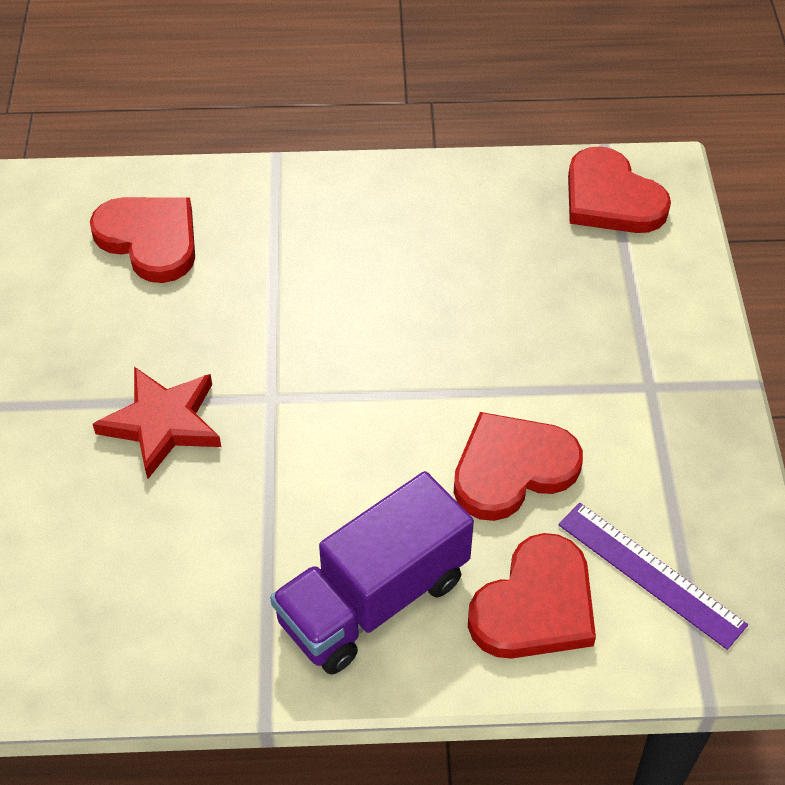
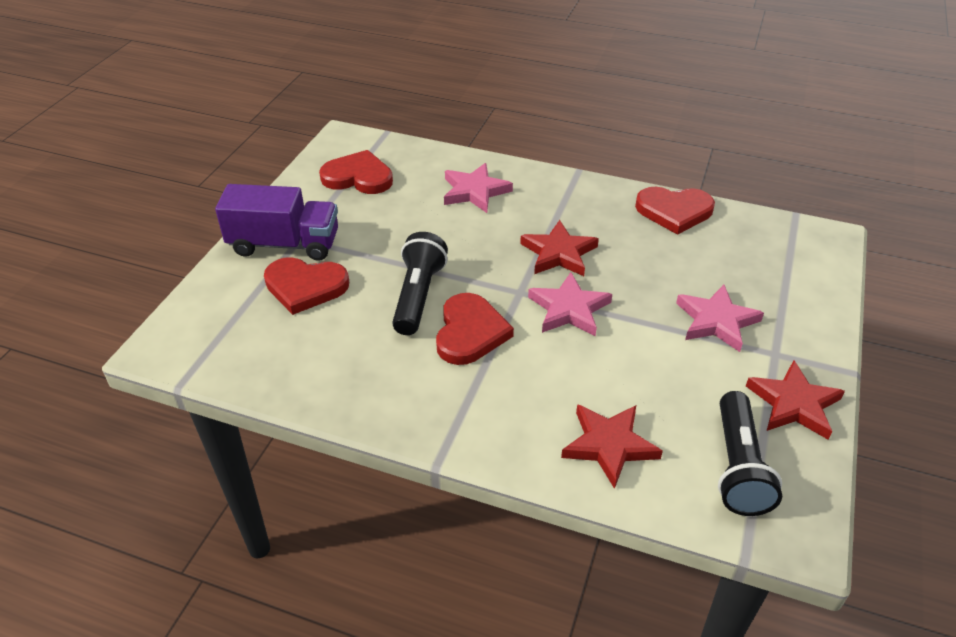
black flashlight: none = 0 -> [392,232,448,335] [718,391,782,516] = 2
pink star: none = 0 -> [444,163,513,213] [528,272,612,336] [676,285,764,352] = 3
purple ruler: [558,503,748,650] = 1 -> none = 0
red star: [93,367,221,479] = 1 -> [520,220,599,276] [561,404,663,489] [746,360,845,440] = 3

